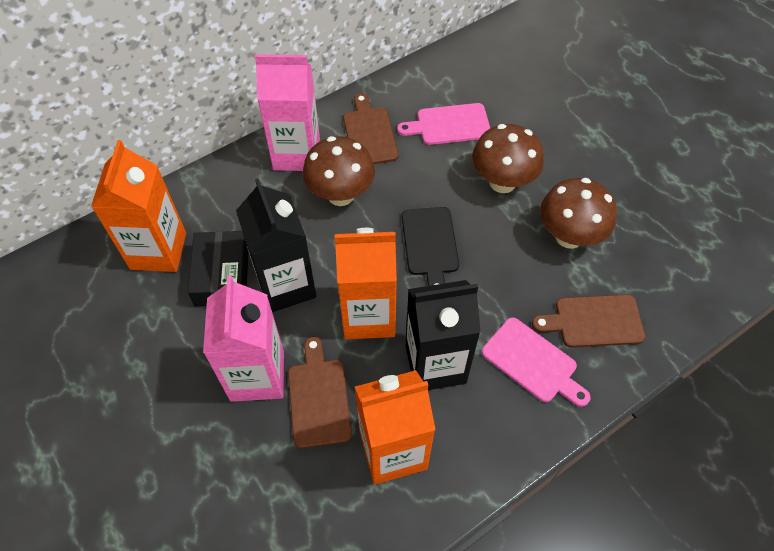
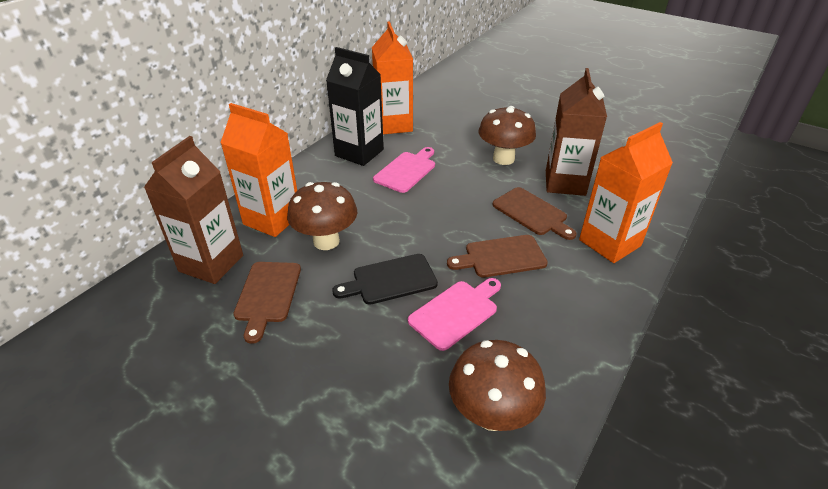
black box: [188,231,249,306] = 1 -> none = 0
black carton: [236,178,316,312] [406,280,481,390] = 2 -> [326,47,384,166] = 1
brown carton: none = 0 -> [144,136,243,284] [546,68,607,196] = 2
pink carton: [203,276,284,402] [255,54,320,171] = 2 -> none = 0

